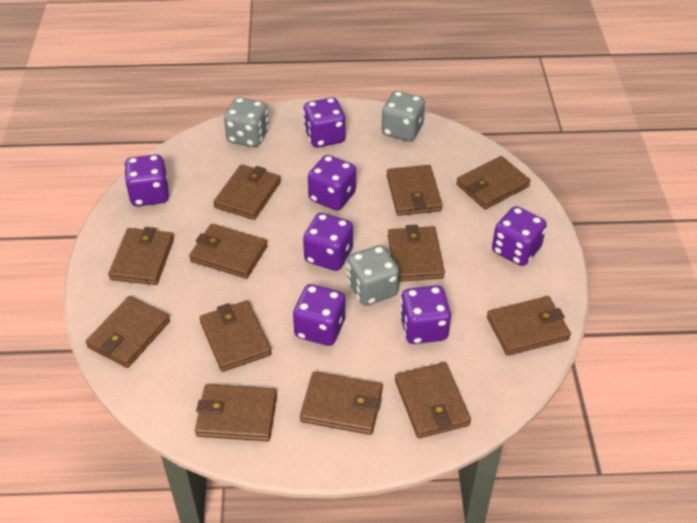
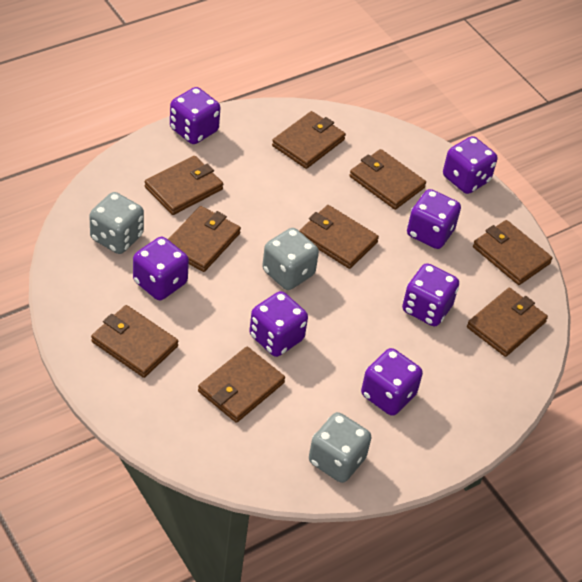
brown wallet: [86,296,170,368] [108,227,174,285] [189,224,268,279] [195,384,277,441] [200,301,271,372] [213,164,281,220] [300,372,383,435] [387,165,443,216] [388,225,445,282] [395,362,471,438] [456,156,531,209] [487,296,571,356] = 12 -> [91,305,179,378] [145,156,223,215] [168,206,241,272] [198,347,285,423] [272,111,346,169] [300,205,379,269] [350,149,426,210] [467,288,548,357] [473,220,553,285] = 9

